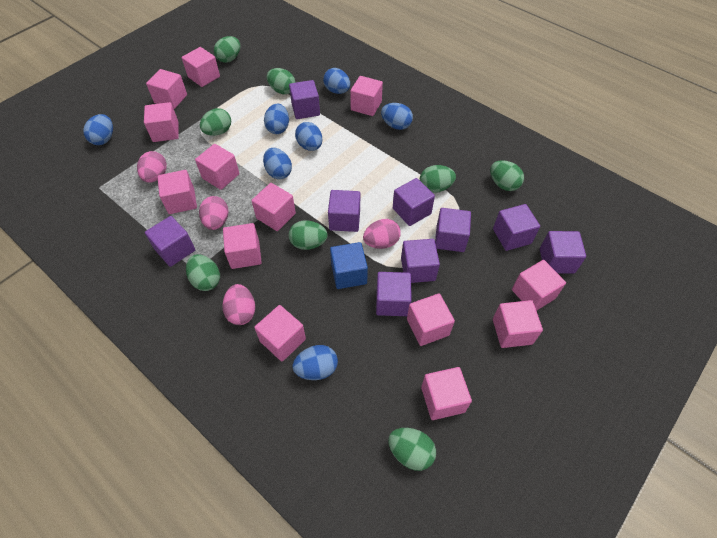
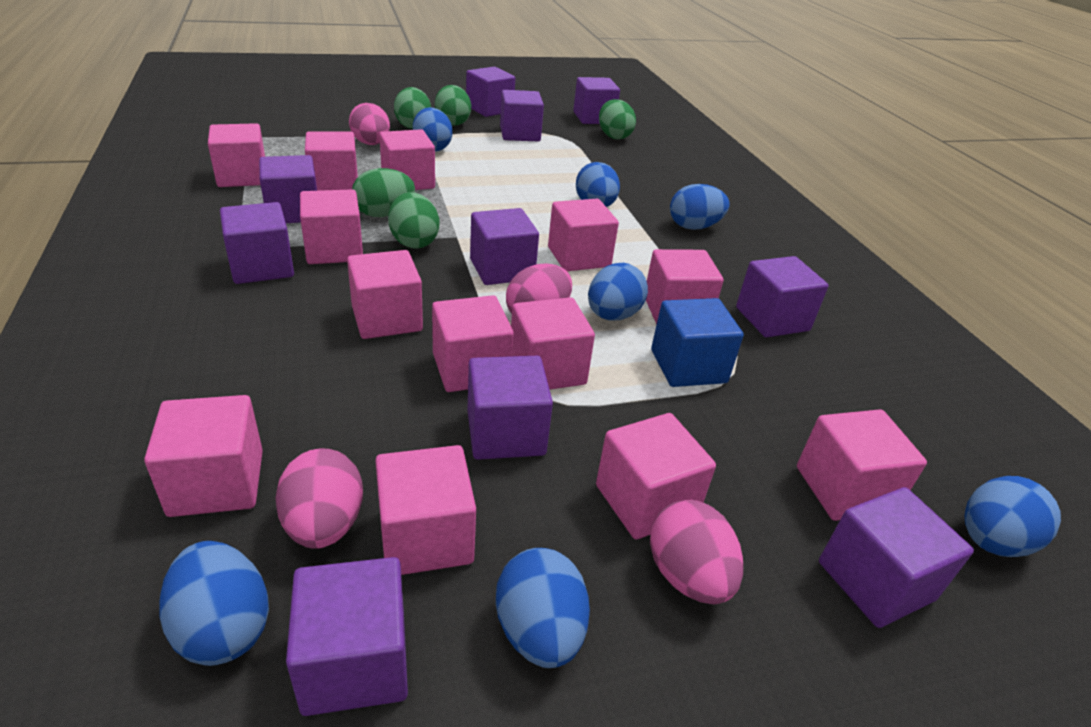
green egg: [186,254,220,291] [200,108,231,136] [214,36,240,63] [267,68,295,94] [289,220,328,250] [388,428,436,471] [420,165,456,193] [490,160,524,191] = 8 -> [352,168,415,217] [388,192,439,249] [394,87,431,129] [435,85,471,126] [599,99,636,139] = 5
purple cube: [145,216,195,267] [289,80,320,119] [328,190,360,232] [376,272,412,316] [393,178,435,226] [401,239,440,283] [435,208,471,252] [493,204,540,251] [540,231,586,274] = 9 -> [220,202,294,284] [259,155,317,223] [286,557,408,716] [466,67,515,117] [467,356,553,460] [470,208,539,285] [500,90,544,141] [573,77,620,124] [736,256,828,337] [819,487,974,628] = 10

